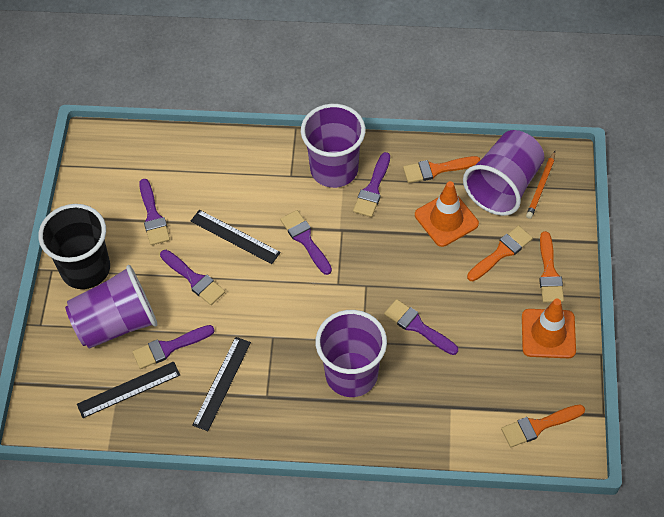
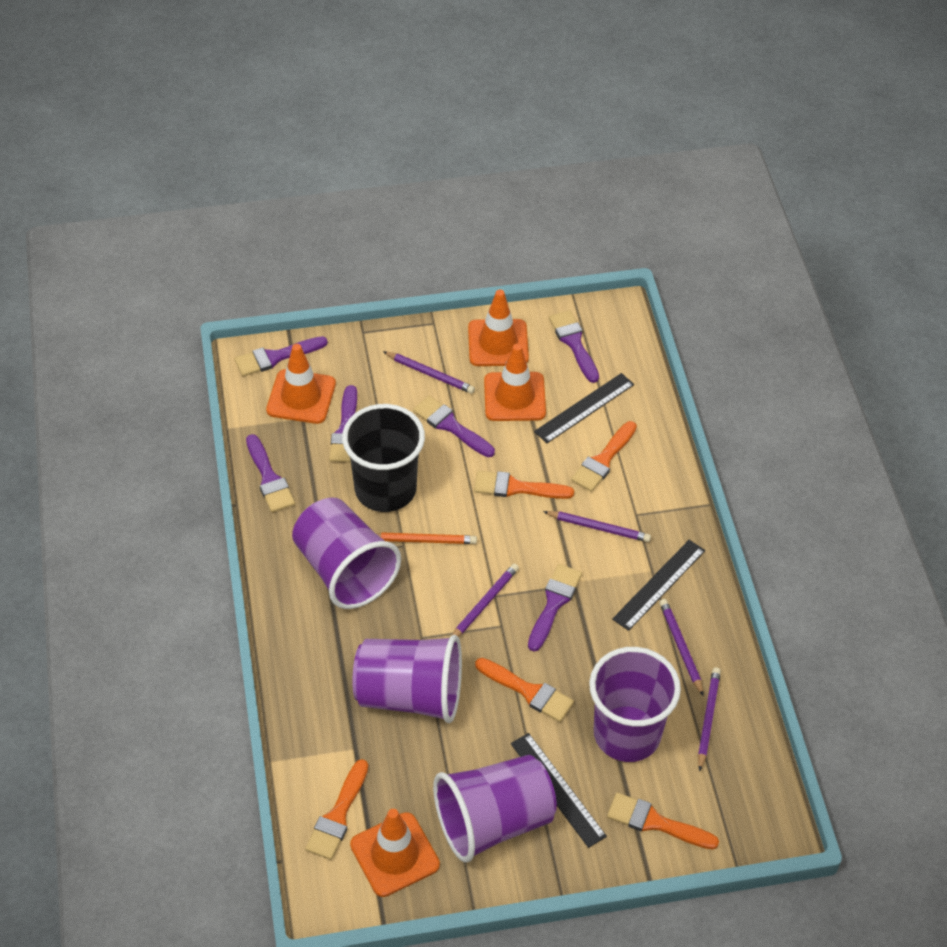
orange brush: [403,156,480,183] [467,225,533,281] [501,405,585,447] [539,231,564,303] = 4 -> [305,759,368,860] [474,471,574,499] [475,658,574,722] [571,421,637,492] [607,792,719,850] = 5
orange traffic cone: [415,181,479,247] [522,299,576,358] = 2 -> [266,344,336,424] [350,809,440,897] [468,290,529,366] [484,344,546,421] = 4
purple pencil: none = 0 -> [383,351,475,394] [452,563,519,637] [543,511,651,542] [659,599,704,696] [698,667,721,771] = 5

